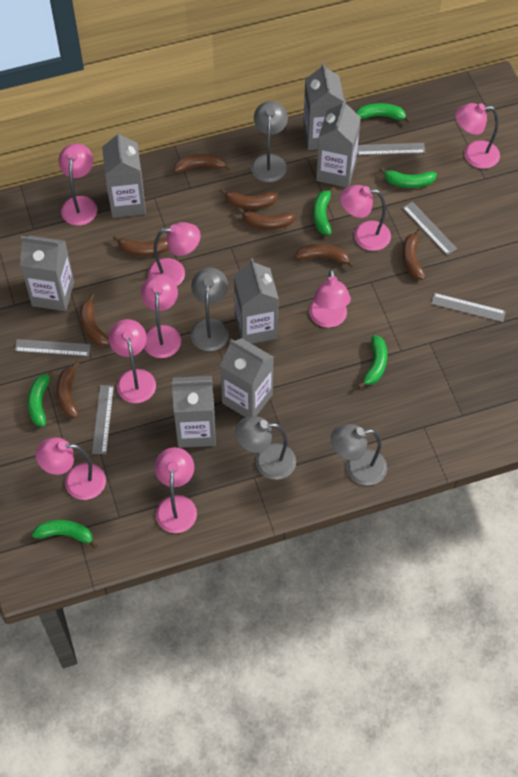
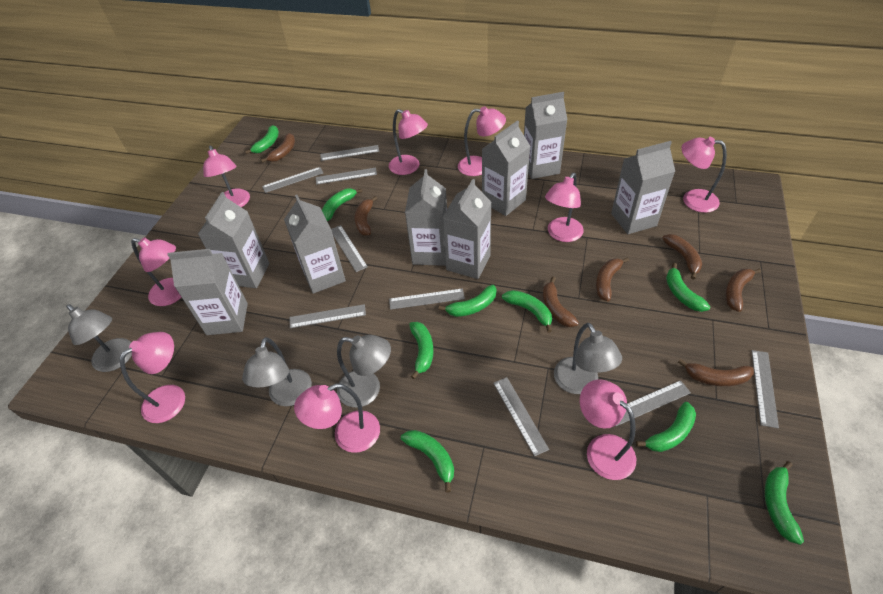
brown banana: [57,361,79,418] [80,294,110,346] [113,235,169,256] [174,153,231,173] [220,189,278,209] [237,208,296,229] [295,244,354,268] [403,229,426,279] = 8 -> [261,133,295,163] [355,196,377,236] [543,277,579,327] [596,257,629,301] [662,234,702,280] [678,359,754,386] [725,268,761,312] = 7
green banana: [27,370,55,427] [32,520,98,549] [313,186,335,235] [356,103,411,123] [358,335,387,388] [379,168,437,188] = 6 -> [245,125,279,154] [322,188,362,221] [401,430,454,492] [409,322,434,379] [438,285,497,317] [502,290,552,333] [636,402,696,452] [666,263,710,312] [765,461,804,545] = 9
grey carton: [20,236,74,311] [102,130,146,218] [172,376,216,448] [220,338,274,417] [234,258,279,344] [303,62,344,150] [316,99,361,188] = 7 -> [167,249,248,335] [198,192,269,288] [284,195,346,294] [405,169,447,266] [442,179,492,279] [482,121,530,216] [524,92,567,179] [611,141,675,234] = 8
grey ruler: [14,339,91,356] [92,385,114,454] [357,143,425,155] [402,202,457,255] [431,293,506,322] = 5 -> [262,167,323,193] [290,304,366,328] [316,168,377,185] [320,145,379,161] [331,225,368,272] [389,288,465,310] [493,377,549,456] [616,380,691,426] [752,350,779,428] = 9

